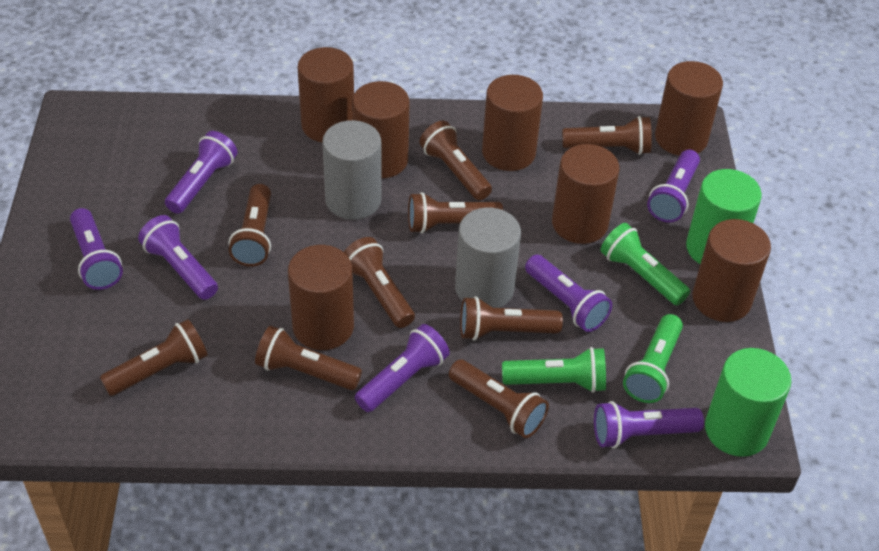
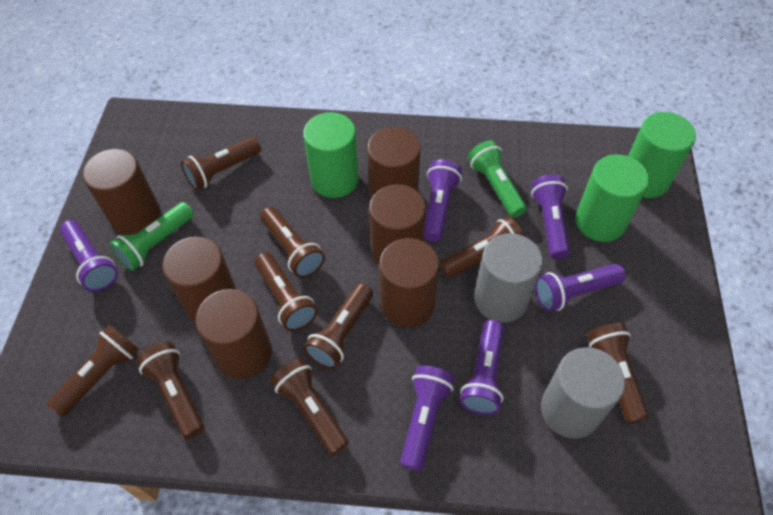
brown cylinder: [288,245,354,350] [298,47,354,142] [352,81,410,178] [482,75,543,171] [552,144,620,244] [655,61,723,156] [692,219,771,322] = 7 -> [83,149,160,235] [162,236,236,322] [195,289,272,379] [367,127,420,199] [369,184,426,265] [379,238,439,327] = 6
green cylinder: [686,169,762,264] [705,348,792,457] = 2 -> [303,112,359,198] [575,154,649,242] [628,112,696,198] = 3
green flashlight: [502,347,606,393] [600,223,690,306] [623,314,683,403] = 3 -> [110,202,194,271] [468,140,527,218] = 2
purple flashlight: [70,208,123,290] [138,215,218,300] [165,131,238,214] [355,324,450,412] [525,255,612,332] [594,401,704,449] [647,150,700,223] = 7 -> [60,220,118,292] [400,365,454,471] [424,159,462,241] [460,319,504,415] [531,174,570,259] [535,264,626,312] = 6

